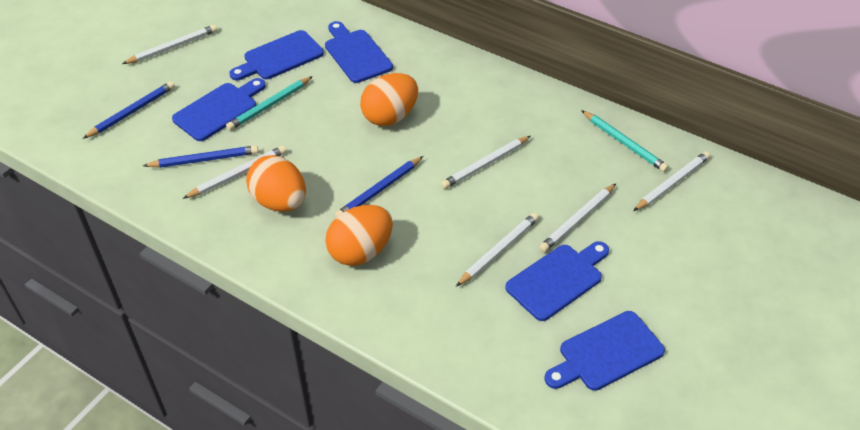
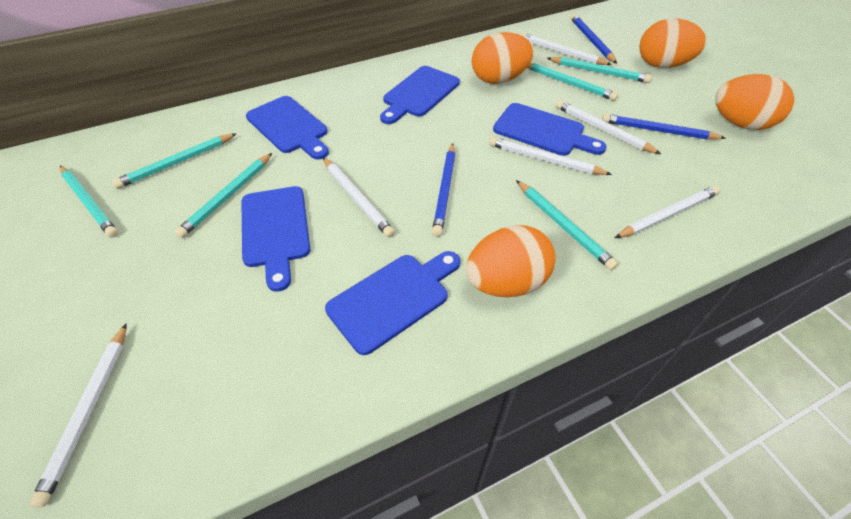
orange egg: [246,155,306,212] [325,205,393,266] [360,73,418,126] = 3 -> [466,225,556,297] [472,32,534,84] [639,19,707,68] [715,74,794,130] = 4
turquoise pencil: [226,76,313,131] [581,110,669,172] = 2 -> [60,166,118,238] [112,133,237,189] [175,153,272,238] [516,180,618,270] [527,63,618,101] [547,57,652,83] = 6

